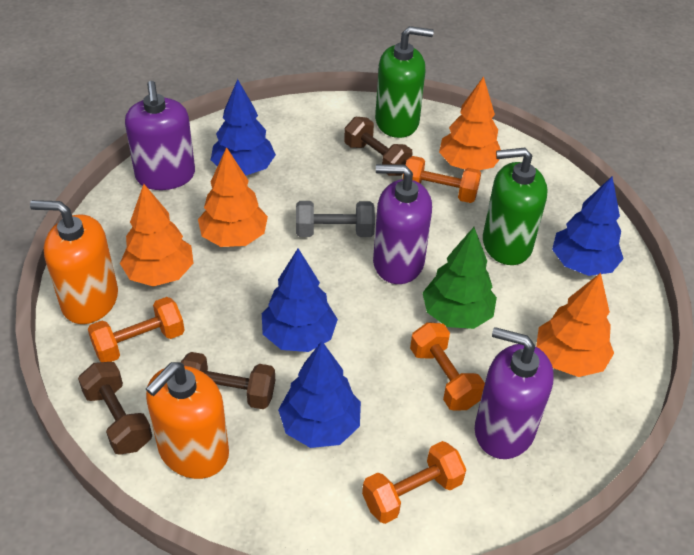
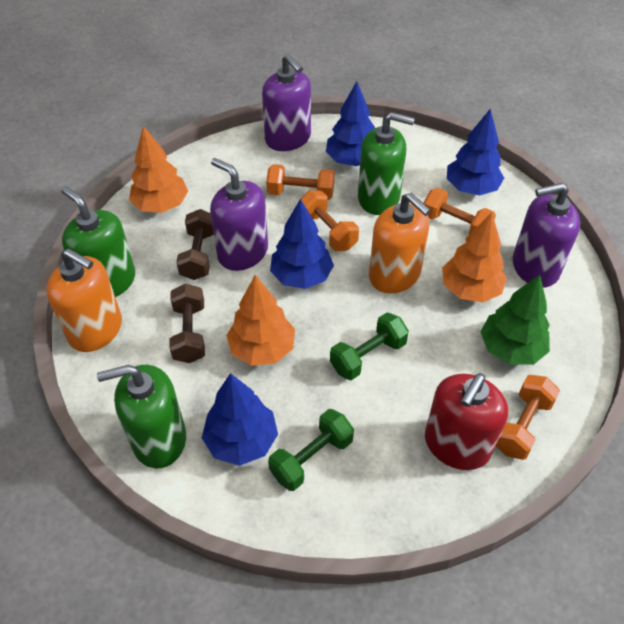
brown dumbbell: [78,362,152,455] [181,352,275,409] [344,117,413,176] = 3 -> [169,283,205,363] [176,209,214,280] = 2
green dumbbell: none = 0 -> [268,409,354,491] [330,313,409,380] = 2
green soap dispenser: [375,26,434,138] [483,148,548,265] = 2 -> [61,186,135,297] [97,365,186,468] [358,112,415,215] = 3
grey dumbbell: [296,201,375,237] = 1 -> none = 0
orange tree: [120,184,194,287] [198,147,268,247] [439,76,501,170] [536,273,614,377] = 4 -> [129,126,188,213] [226,275,295,366] [442,212,507,302] = 3
red soap dispenser: none = 0 -> [425,373,508,470] = 1

